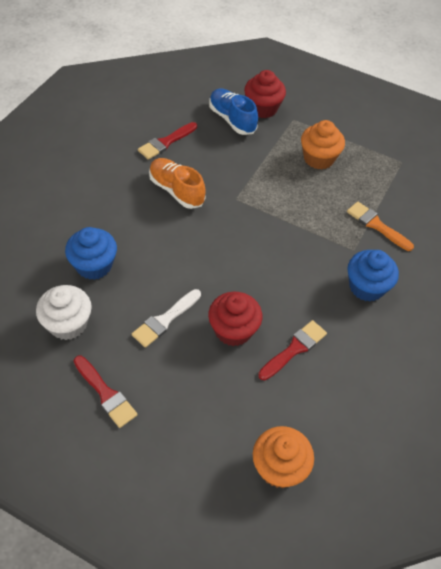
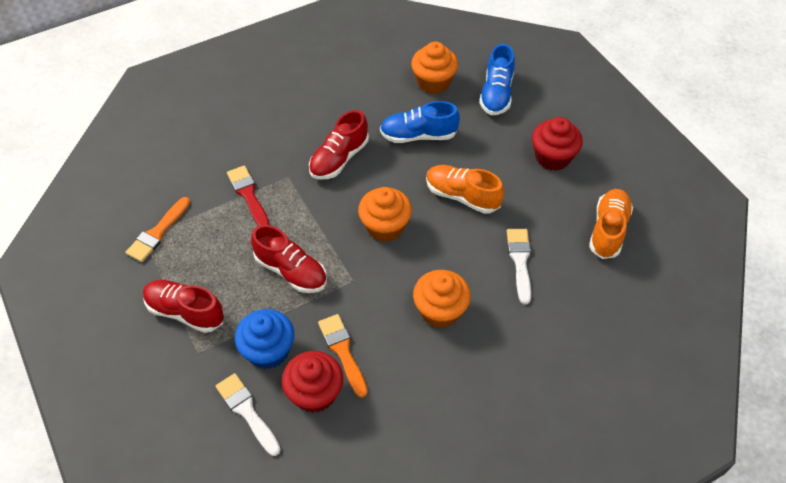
blue cupcake: [65,227,117,280] [348,250,399,302] = 2 -> [235,309,294,369] = 1
blue shoe: [209,88,258,135] = 1 -> [380,101,460,143] [479,44,515,115] = 2
orange brush: [347,201,414,251] = 1 -> [126,197,190,262] [318,314,368,398] = 2
orange cupcake: [253,426,314,488] [301,120,345,169] = 2 -> [358,187,412,242] [411,42,458,94] [413,270,471,328] = 3
orange shoe: [149,158,206,209] = 1 -> [426,165,504,214] [589,189,633,259] = 2
red brush: [74,356,138,428] [138,122,197,160] [258,320,327,380] = 3 -> [227,165,269,226] = 1
red shoe: none = 0 -> [143,280,224,333] [251,225,327,293] [309,110,369,180] = 3
white brush: [132,289,201,348] = 1 -> [216,373,281,456] [507,229,531,304] = 2
white cupcake: [36,285,92,340] = 1 -> none = 0

